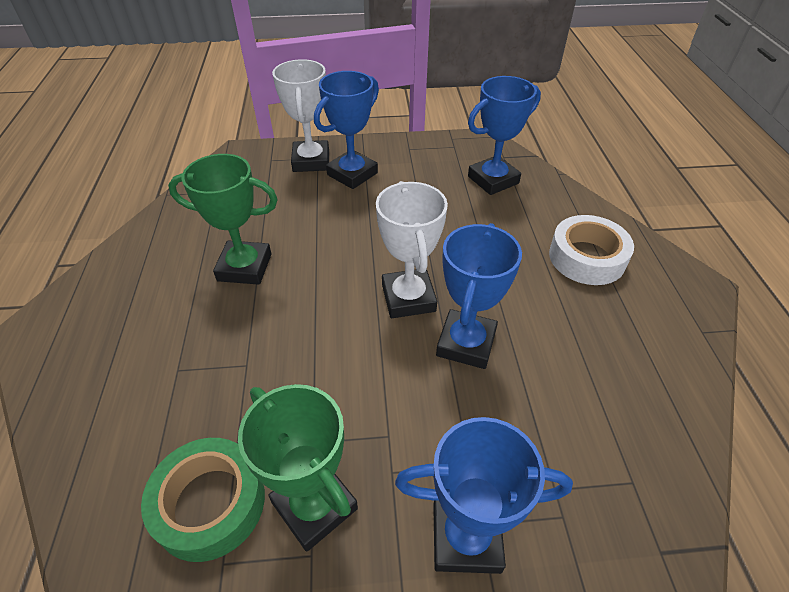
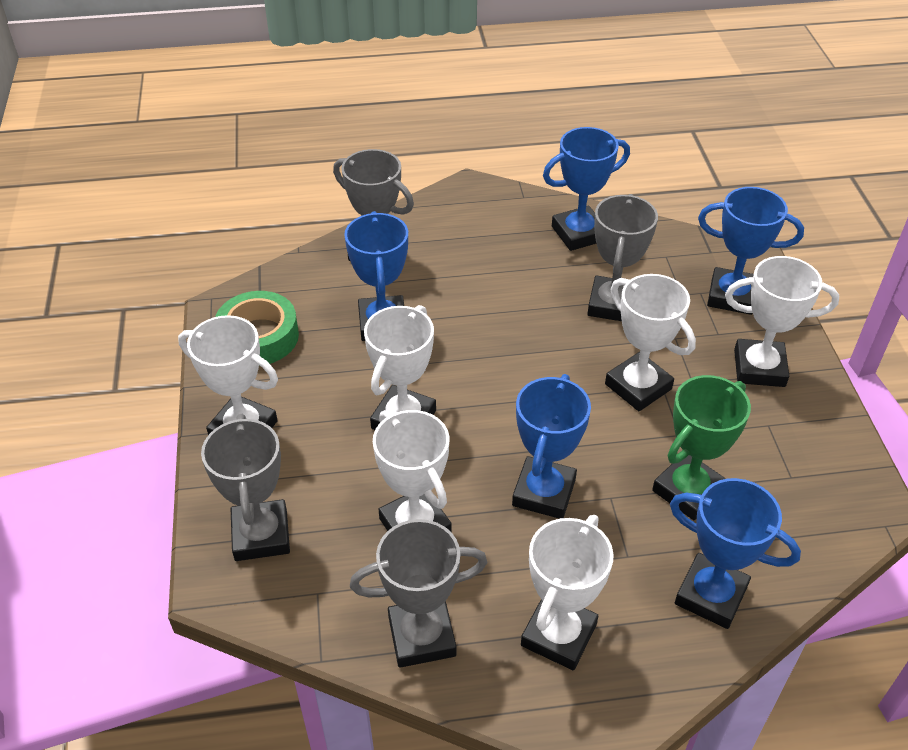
blue trophy: [314,71,379,189] [395,417,573,574] [436,223,522,369] [468,76,541,195] = 4 -> [344,211,408,341] [512,374,591,519] [543,127,630,251] [670,478,801,629] [698,187,804,315] = 5
green trophy: [168,154,278,285] [238,384,358,552] = 2 -> [652,375,751,520] = 1
grey trophy: none = 0 -> [201,414,290,561] [333,149,414,261] [350,519,487,668] [587,194,658,321] = 4
white tape: [549,215,634,285] = 1 -> none = 0
white trophy: [272,59,329,172] [376,181,448,318] = 2 -> [178,315,278,435] [364,305,436,430] [373,410,452,532] [521,515,614,670] [605,274,696,411] [725,256,839,387] = 6

